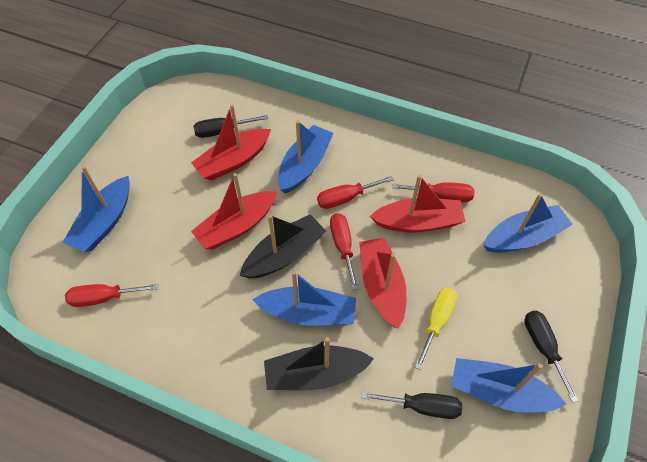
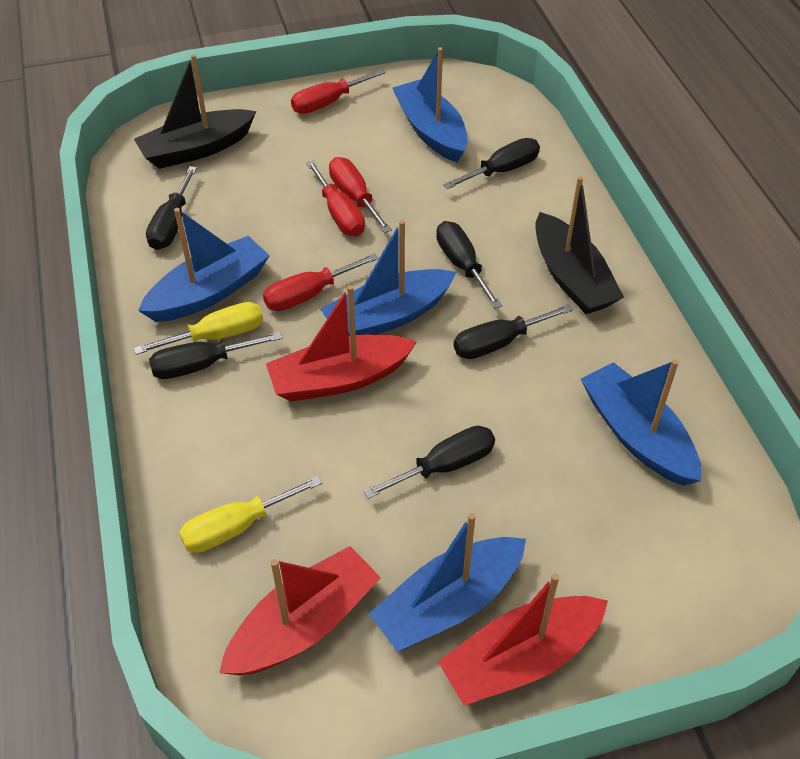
black screwdriver: [194,115,269,138] [361,391,462,419] [524,311,579,403] = 3 -> [146,166,197,250] [149,332,282,379] [363,426,495,499] [436,221,502,309] [443,138,540,189] [454,304,573,359] = 6
red boat: [191,104,271,181] [191,173,277,249] [359,237,407,329] [370,175,466,232] = 4 -> [219,546,381,675] [266,285,417,402] [438,573,608,705] = 3
yellow screwdriver: [415,287,457,370] = 1 -> [134,302,263,355] [179,476,322,553] = 2

